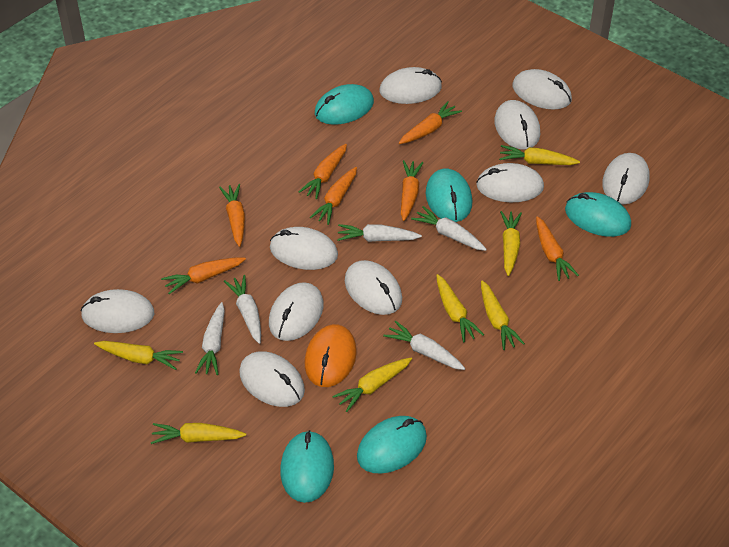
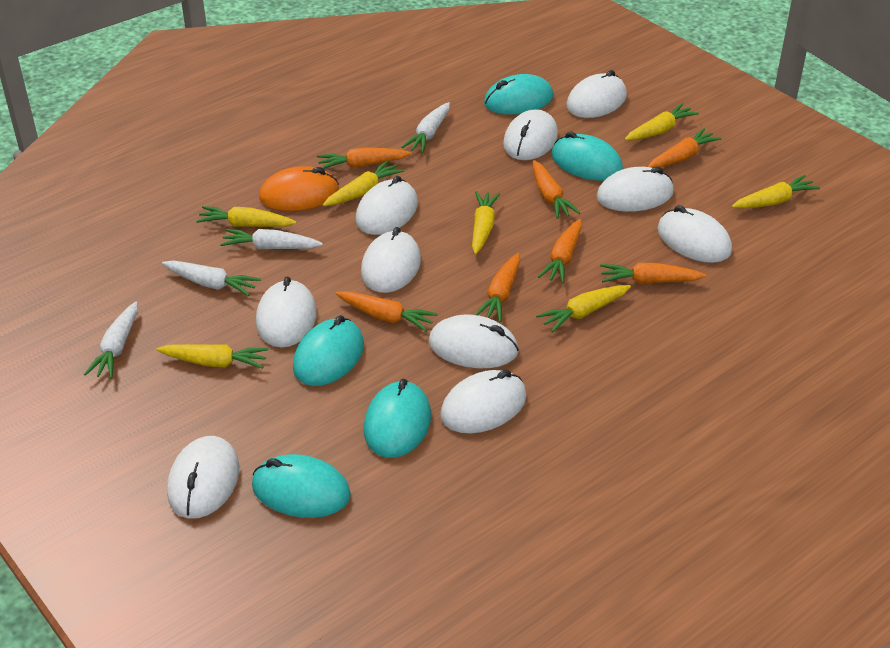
white carrot: [195,302,225,375] [224,275,261,344] [337,224,422,242] [383,320,466,370] [411,206,487,251] = 5 -> [84,301,138,378] [162,261,260,296] [220,229,323,249] [402,102,450,153] = 4

